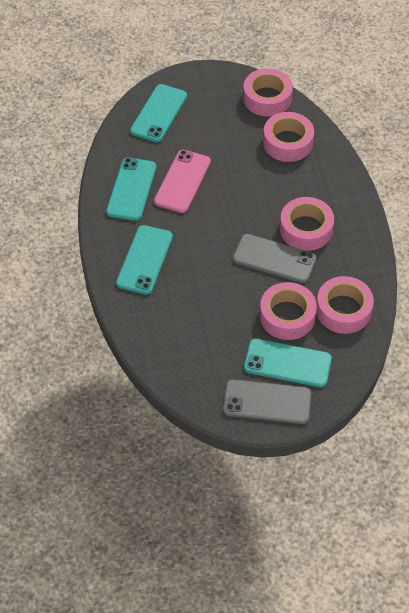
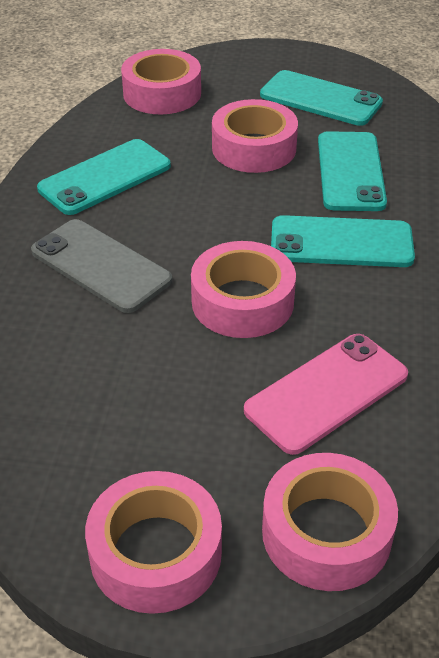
grey phone: [223,379,311,424] [233,234,317,283] = 2 -> [31,219,172,313] = 1

